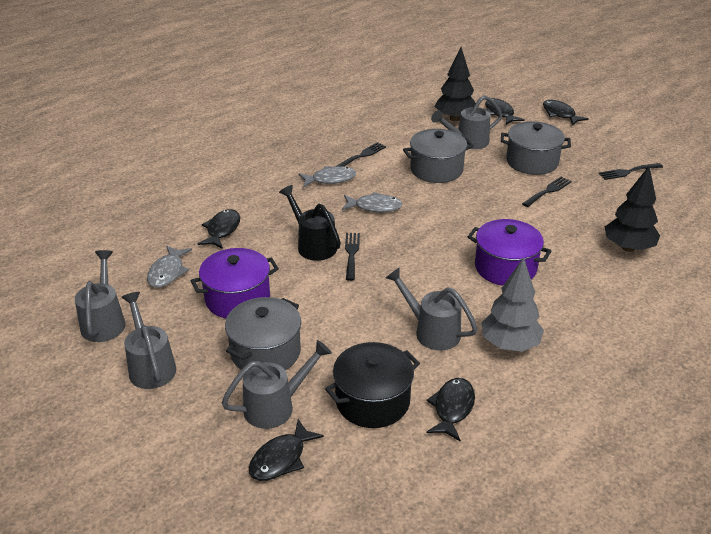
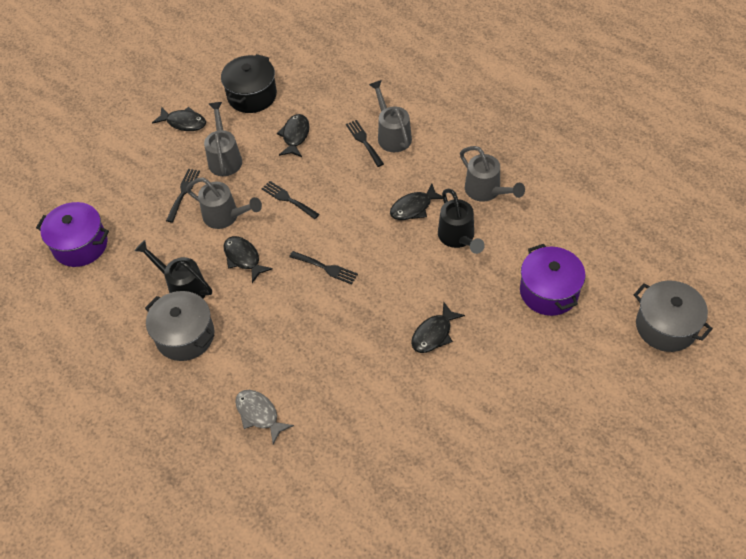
black tree: [434,47,476,121] [605,166,660,252] = 2 -> none = 0
black watering can: [279,185,341,261] = 1 -> [134,240,212,299] [438,189,485,254] = 2
grey fish: [147,246,192,288] [299,166,356,188] [342,192,402,212] = 3 -> [235,390,294,444] = 1
grey pot: [225,297,301,370] [403,129,473,183] [501,121,571,175] = 3 -> [145,291,214,361] [634,281,713,352] = 2
grey tree: [481,257,544,352] = 1 -> none = 0
grey watering can: [75,250,126,342] [122,292,176,389] [222,340,332,429] [386,267,478,351] [431,95,502,149] = 5 -> [186,178,262,229] [204,102,242,176] [369,80,412,152] [460,146,525,202] = 4

